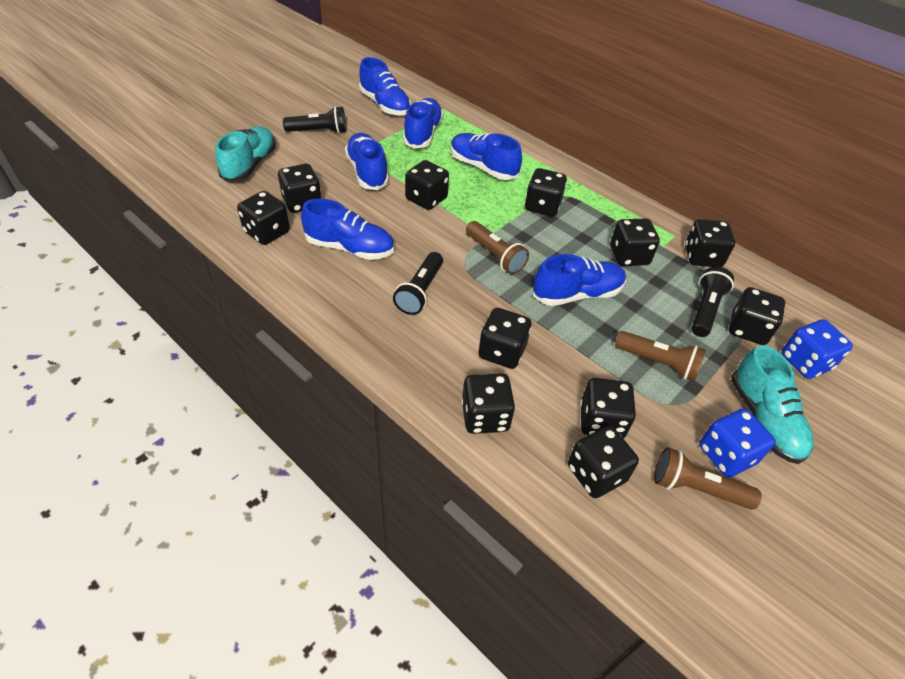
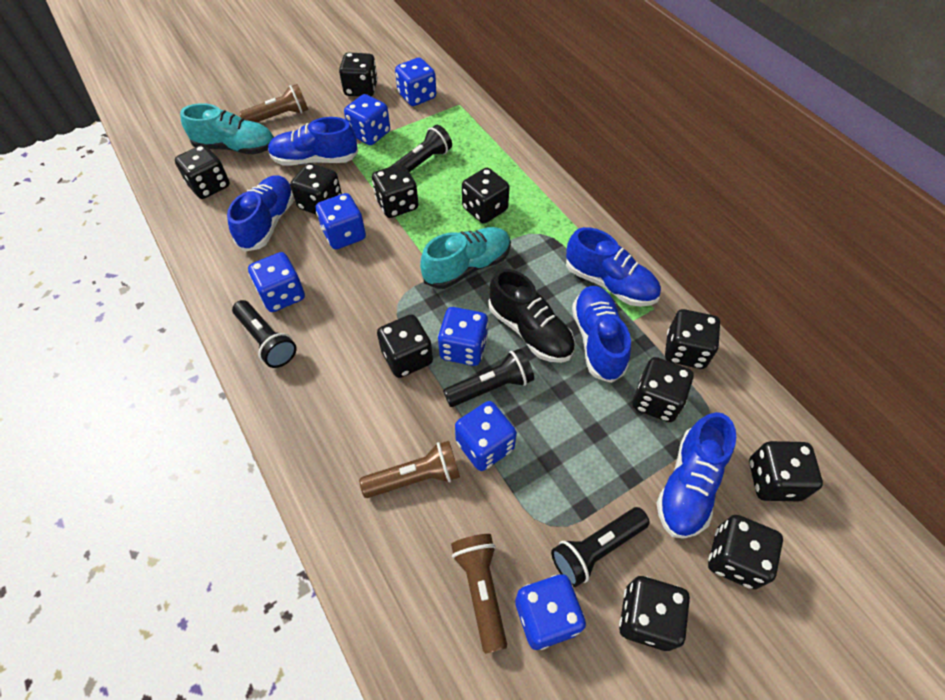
black flashlight: [283,106,346,134] [393,252,443,315] [692,267,734,337] = 3 -> [232,300,297,368] [390,125,452,172] [443,348,534,407] [551,507,650,587] = 4
black shoe: none = 0 -> [488,269,575,363] = 1
blue dice: [699,408,776,477] [781,319,853,379] = 2 -> [248,252,305,312] [316,193,366,249] [344,94,390,145] [395,57,436,106] [438,307,488,366] [455,401,517,471] [515,574,586,650] = 7
blue shoe: [301,199,394,260] [345,133,389,190] [359,57,411,116] [403,98,444,149] [451,133,522,180] [533,254,626,306] = 6 -> [227,175,295,252] [268,117,358,166] [566,227,661,307] [572,286,631,383] [656,412,736,539] = 5

